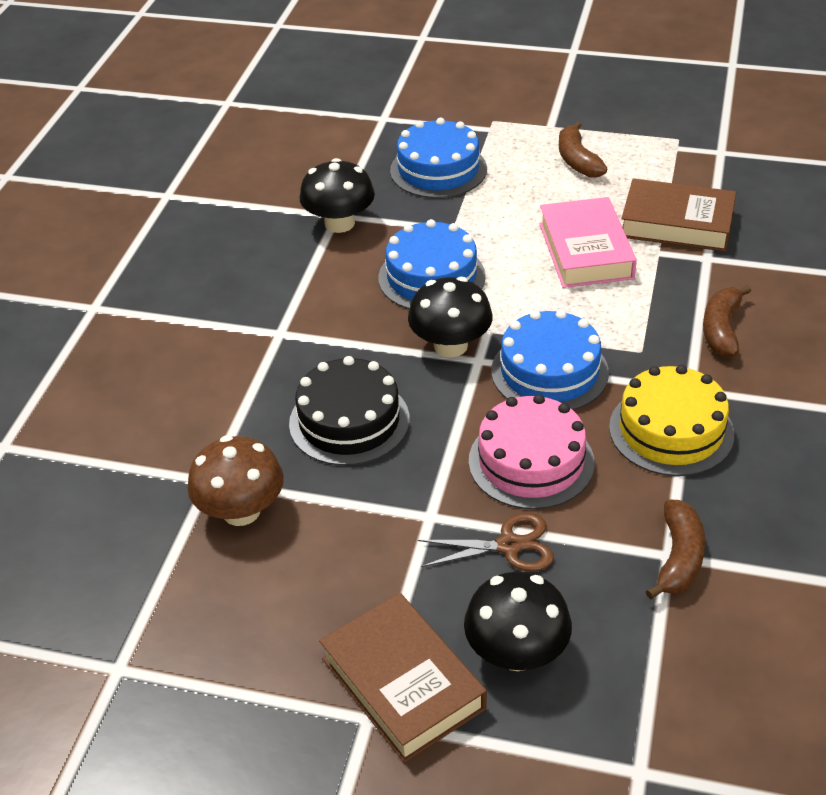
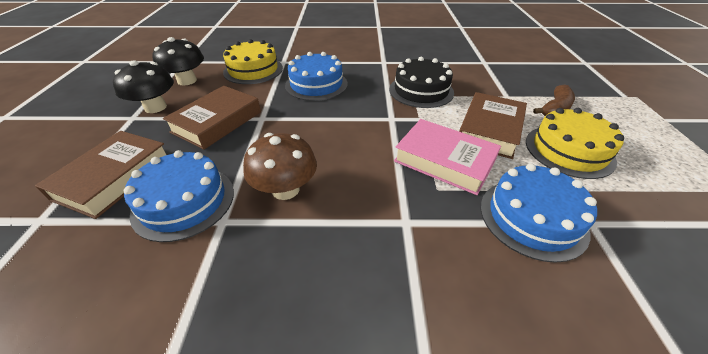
black mushroom: [300,158,375,233] [408,277,493,357] [464,572,572,671] = 3 -> [113,60,174,113] [152,37,204,85] = 2
brown banana: [559,121,607,178] [646,499,705,600] [703,285,751,357] = 3 -> [533,84,575,116] = 1
brown book: [319,593,487,763] [621,178,736,252] = 2 -> [35,131,166,219] [163,86,261,150] [459,92,527,159] = 3
brown scissors: [418,513,554,571] = 1 -> none = 0
pink cake: [469,394,595,509] = 1 -> none = 0
yellow cake: [609,365,734,476] = 1 -> [223,39,283,84] [526,108,624,179] = 2

